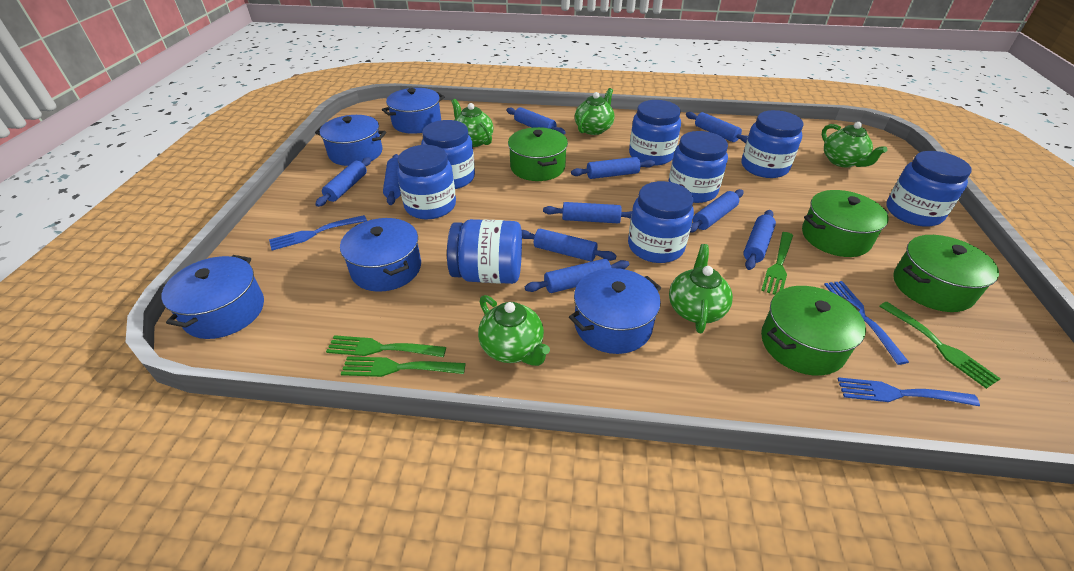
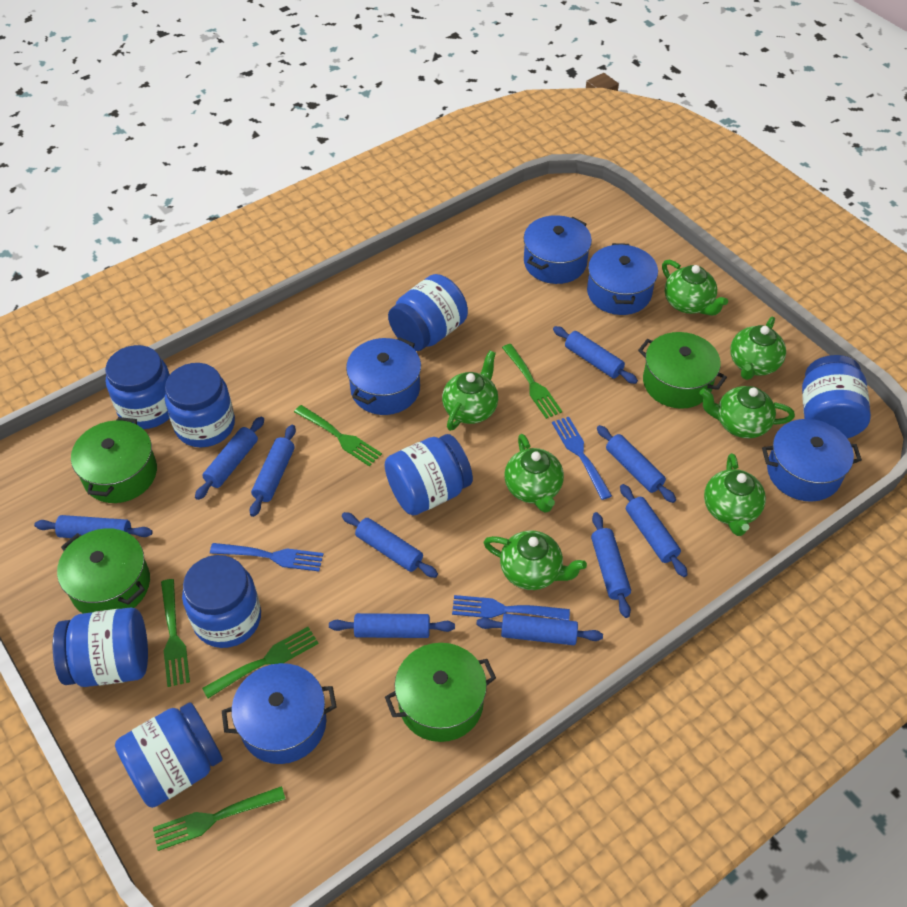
green fork: [326,335,446,357] [341,356,466,377] [761,232,793,295] [879,302,1001,389] = 4 -> [153,786,286,851] [161,579,190,687] [202,627,319,699] [294,405,382,467] [502,344,562,419] = 5
green teapot: [451,99,493,147] [478,295,550,366] [575,88,615,135] [669,244,733,333] [822,122,887,168] = 5 -> [442,350,498,431] [483,530,587,590] [504,434,564,513] [662,259,728,316] [699,386,795,438] [704,453,766,536] [730,317,786,380] = 7

